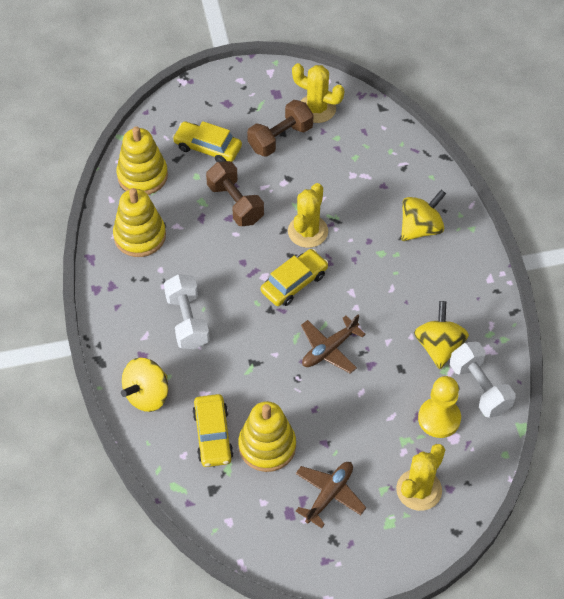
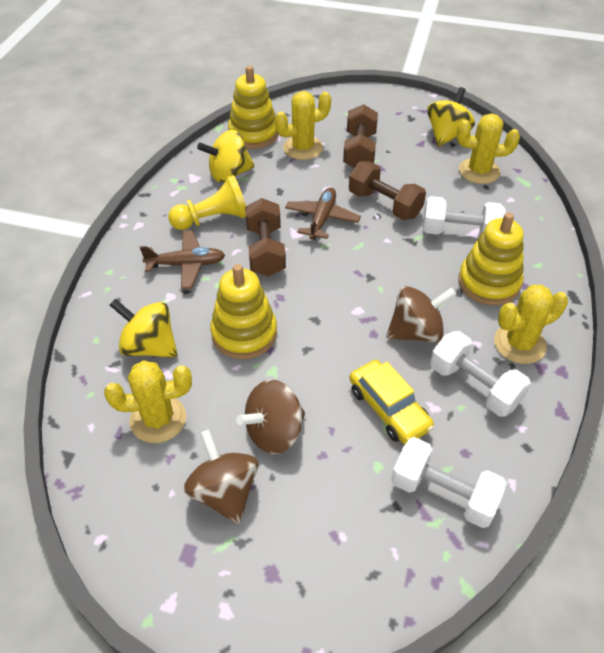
brown dumbbell: [206,161,264,226] [247,100,313,157] = 2 -> [245,198,286,277] [343,104,378,168] [349,161,426,220] = 3
brown spinning top: none = 0 -> [184,429,258,524] [236,379,305,454] [386,286,457,342] = 3
white dumbbell: [164,274,210,349] [450,342,516,418] = 2 -> [391,437,507,528] [423,196,506,235] [430,331,531,417] = 3
yellow cactus: [288,183,328,248] [292,63,344,123] [396,444,445,511] = 3 -> [104,360,192,443] [275,91,331,160] [457,114,520,184] [494,285,568,364] = 4
yellow car: [173,121,242,162] [192,394,233,467] [261,249,328,306] = 3 -> [349,360,434,444] = 1

